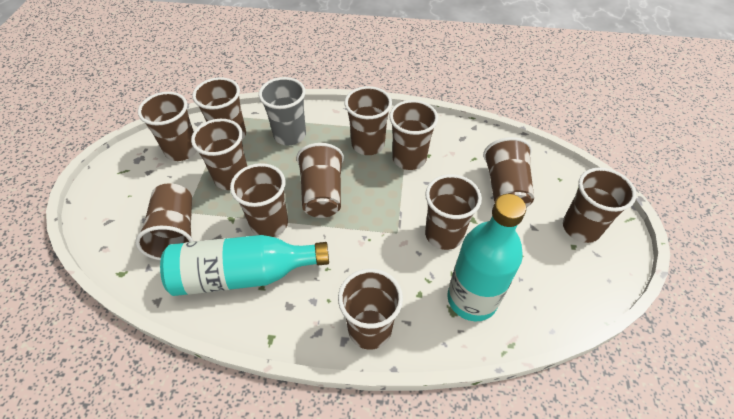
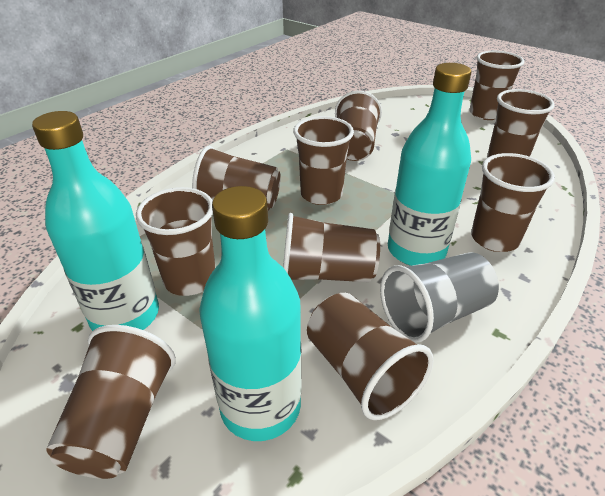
brown cup: [135,183,193,260] [138,92,197,161] [191,119,247,190] [192,77,246,140] [230,163,288,237] [296,143,344,218] [338,268,403,350] [345,86,392,155] [389,100,438,170] [425,174,482,250] [483,137,534,208] [563,167,636,243] = 12 -> [46,325,176,479] [136,187,215,296] [192,146,281,211] [283,213,380,282] [293,116,354,205] [307,293,433,420] [335,91,382,161] [469,51,524,120] [471,153,555,252] [487,89,555,158] = 10
turquoise bottle: [160,235,329,296] [447,194,526,321] = 2 -> [32,111,159,331] [199,186,302,441] [388,63,471,266] = 3

